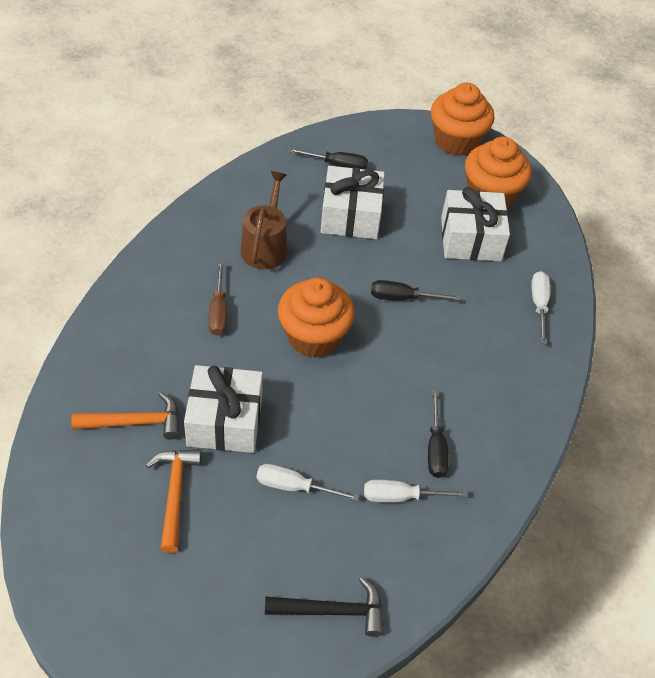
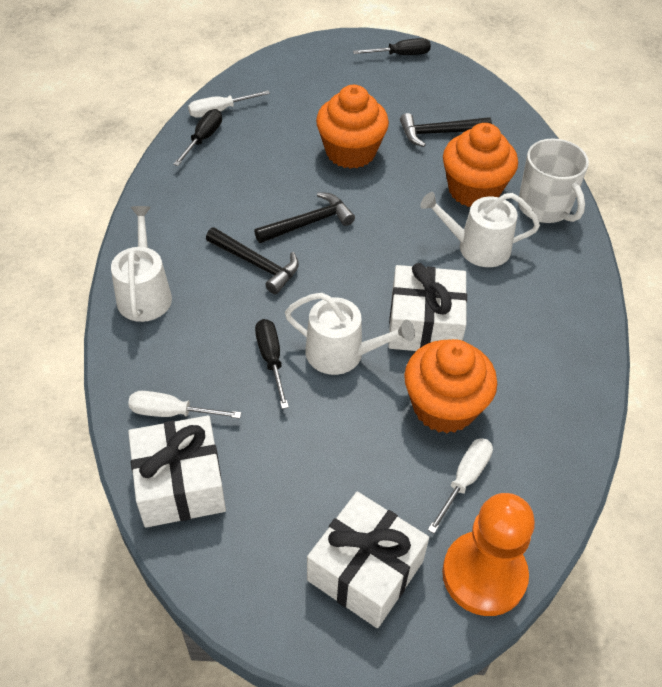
black hammer: [265,577,383,637] = 1 -> [206,227,299,294] [254,192,355,243] [400,113,492,147] = 3
brown screwdriver: [208,261,227,336] = 1 -> none = 0
brown watering can: [241,171,287,269] = 1 -> none = 0
orange hammer: [71,392,180,440] [146,449,202,553] = 2 -> none = 0
orange pawn: none = 0 -> [442,493,535,616] = 1
white mug: none = 0 -> [518,139,589,223] = 1
white watering can: none = 0 -> [111,206,172,322] [285,293,415,375] [420,192,540,267] = 3

